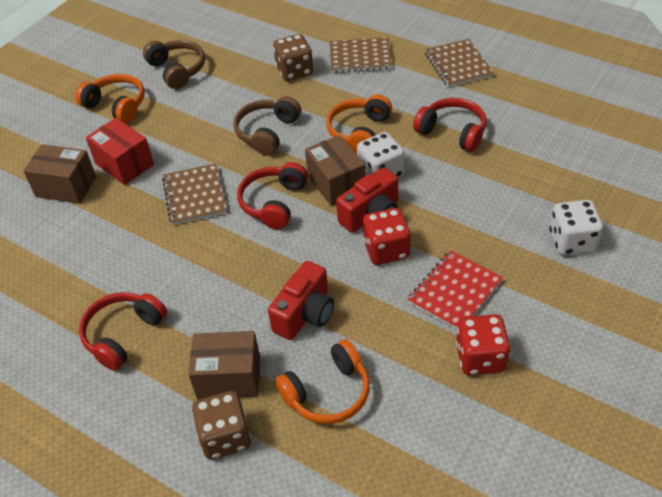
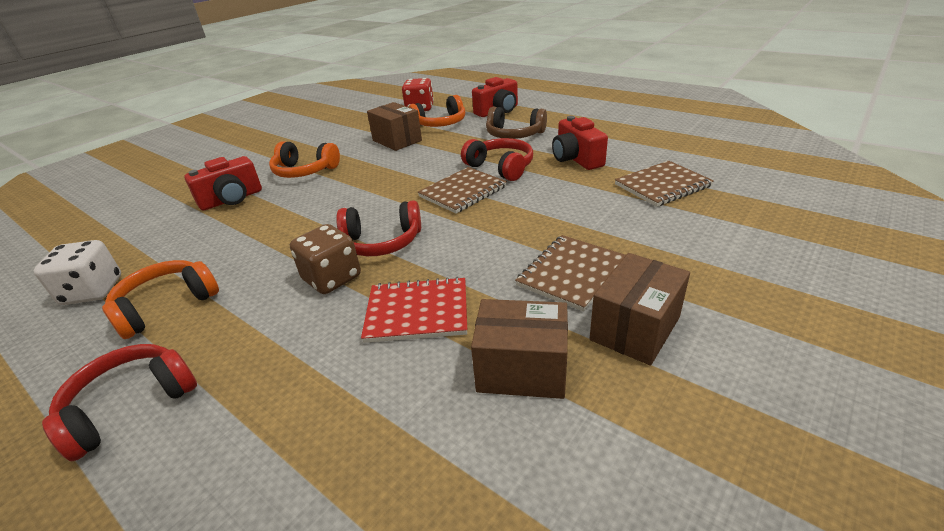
brown dice: [192,391,251,460] [273,34,313,81] = 2 -> [290,224,361,294] = 1
brown headphones: [143,40,205,89] [233,96,301,155] = 2 -> [486,107,547,139] = 1
red box: [86,118,154,185] = 1 -> none = 0
red camera: [268,261,334,340] [336,167,398,233] = 2 -> [184,156,262,210] [472,77,518,117] [552,116,608,170] = 3
red dice: [363,208,411,265] [456,314,511,376] = 2 -> [402,78,434,111] = 1
white dice: [357,132,405,178] [549,200,603,255] = 2 -> [34,240,121,305] = 1

